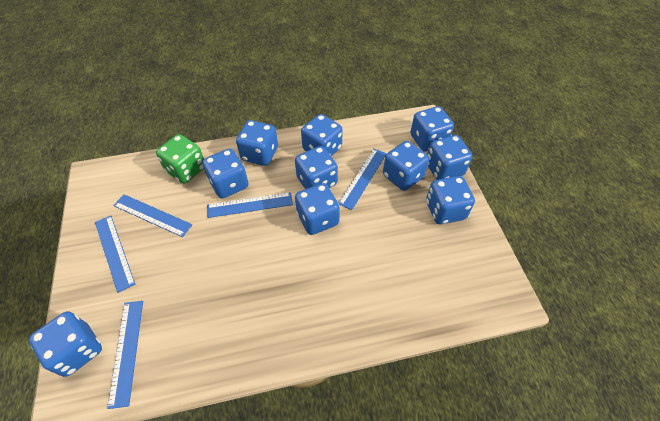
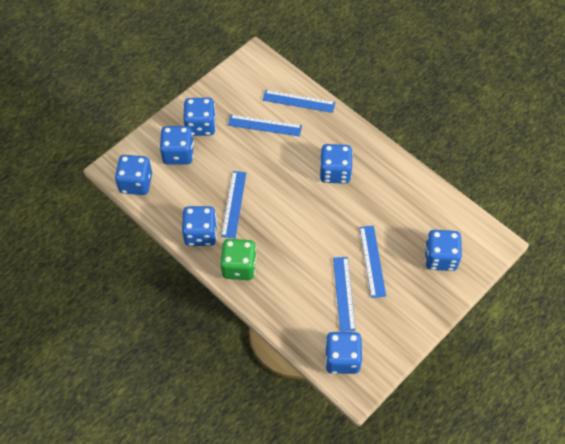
blue dice: [29,311,102,377] [202,149,249,198] [236,120,278,166] [295,146,338,189] [295,183,340,235] [301,114,343,156] [383,141,429,191] [410,106,454,152] [426,176,475,224] [427,135,472,180] = 10 -> [115,155,152,195] [159,126,194,165] [182,206,217,246] [183,98,216,136] [319,144,353,184] [325,332,362,374] [425,230,462,271] = 7

